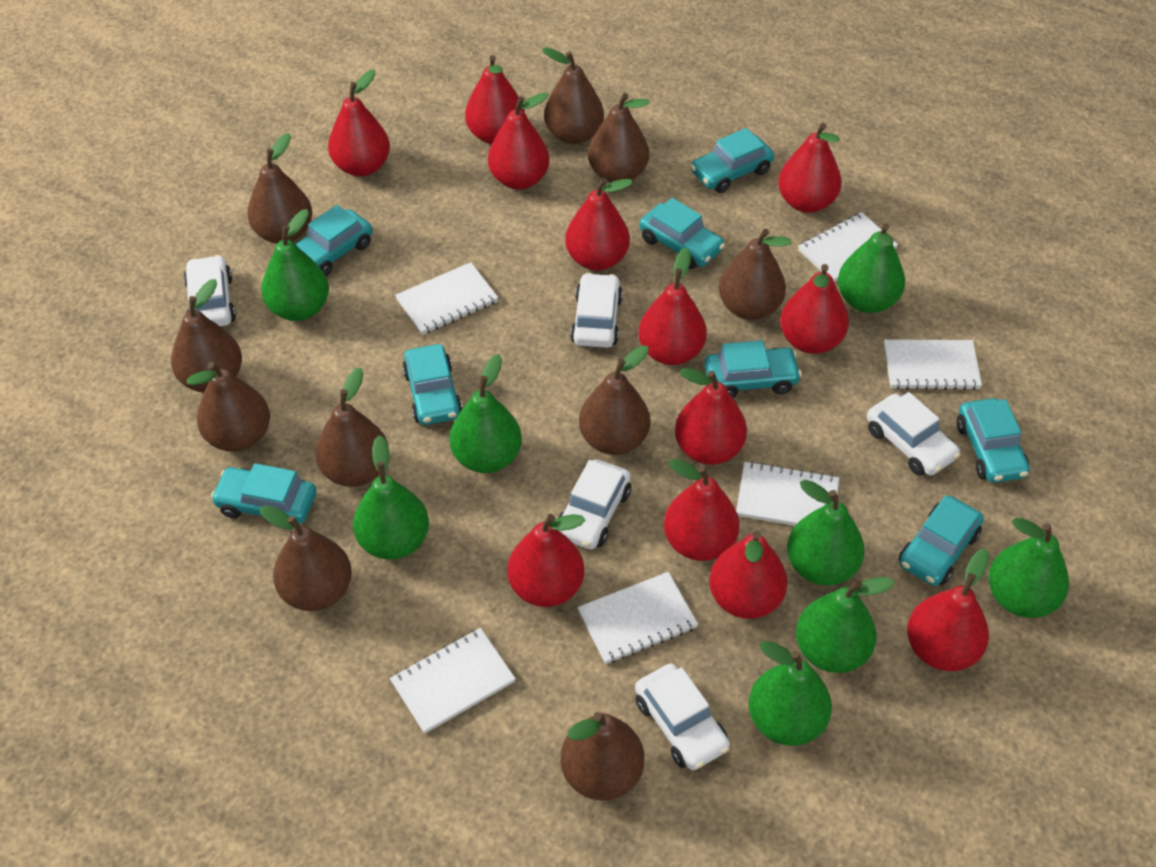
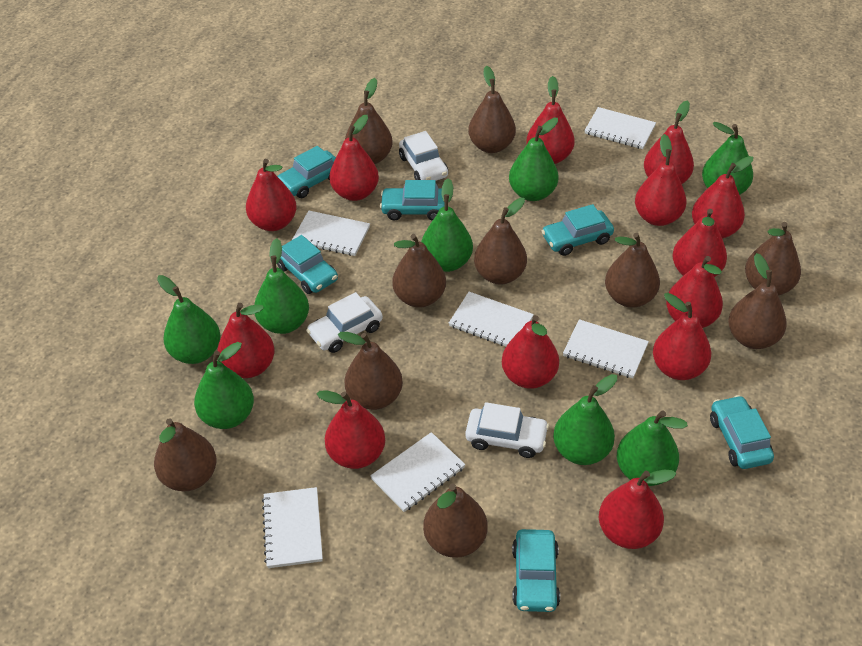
red pear: [328,70,390,176] [465,55,525,144] [488,93,549,189] [507,514,585,607] [565,178,633,271] [638,247,707,365] [664,459,739,561] [675,368,747,465] [709,531,787,619] [778,123,842,213] [780,264,849,354] [907,549,989,671] = 12 -> [217,303,275,378] [246,159,297,231] [317,391,385,469] [329,115,379,201] [502,315,559,389] [526,76,575,164] [599,470,676,549] [635,134,686,226] [644,100,694,184] [653,293,711,380] [666,256,723,328] [672,209,727,277] [692,156,753,239] = 13
turquoise car: [211,463,316,523] [296,205,373,276] [402,344,462,425] [639,198,725,269] [690,128,774,193] [704,340,802,398] [899,496,984,586] [957,398,1030,483] = 8 -> [277,146,336,198] [277,235,338,294] [380,180,445,221] [512,529,560,612] [542,204,614,256] [710,395,774,469] = 6
white car: [184,255,236,326] [558,459,631,550] [571,273,623,348] [635,663,730,770] [867,392,960,476] = 5 -> [306,292,383,353] [399,131,448,181] [465,402,549,458] = 3

